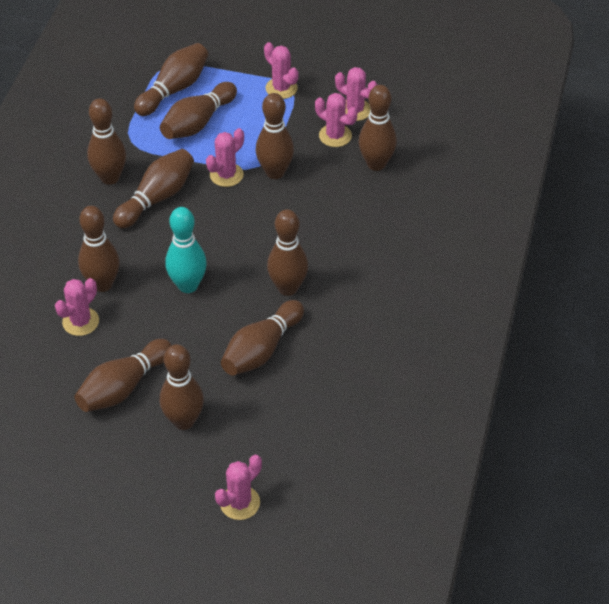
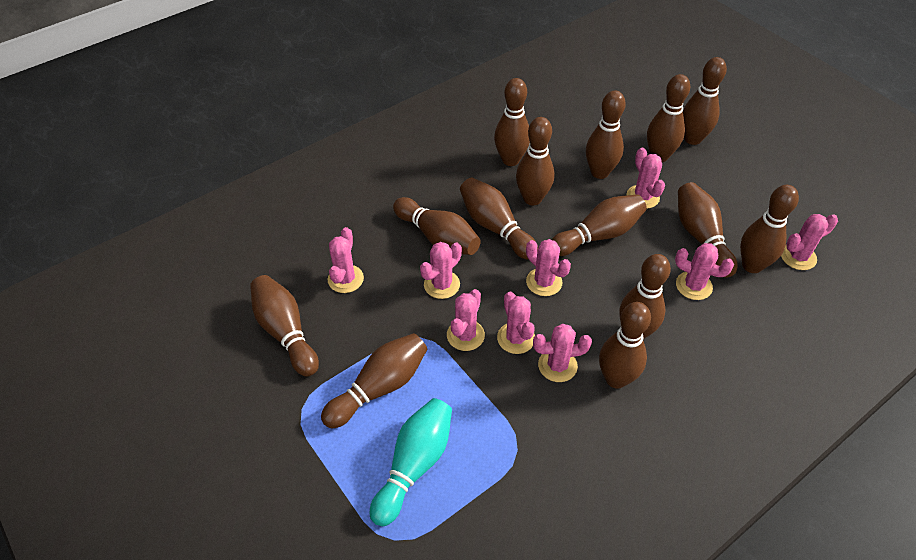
brown bowling pin: [75,339,172,412] [78,206,120,292] [87,98,126,185] [113,149,194,229] [134,43,208,116] [160,82,237,139] [160,344,204,430] [221,300,304,376] [256,93,294,179] [267,209,308,296] [359,85,397,171] = 11 -> [250,275,319,376] [321,333,427,428] [393,197,481,255] [460,178,538,260] [494,78,530,166] [516,117,554,205] [551,194,647,256] [586,91,626,179] [599,302,651,388] [619,254,671,339] [647,74,690,162] [678,182,738,278] [683,57,727,145] [740,185,799,273] = 14
pink cactus: [55,278,99,336] [206,128,244,187] [215,455,262,520] [264,42,298,99] [315,93,357,147] [335,67,378,121] = 6 -> [327,227,364,293] [420,242,462,299] [447,289,485,351] [497,292,535,354] [526,239,571,296] [533,324,592,382] [626,148,665,209] [675,243,734,300] [781,214,838,270] = 9

